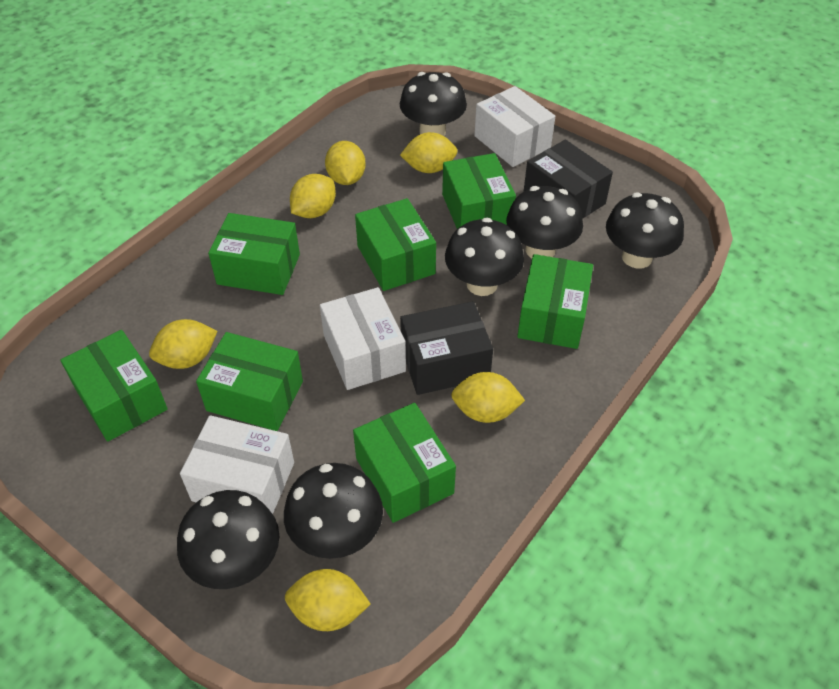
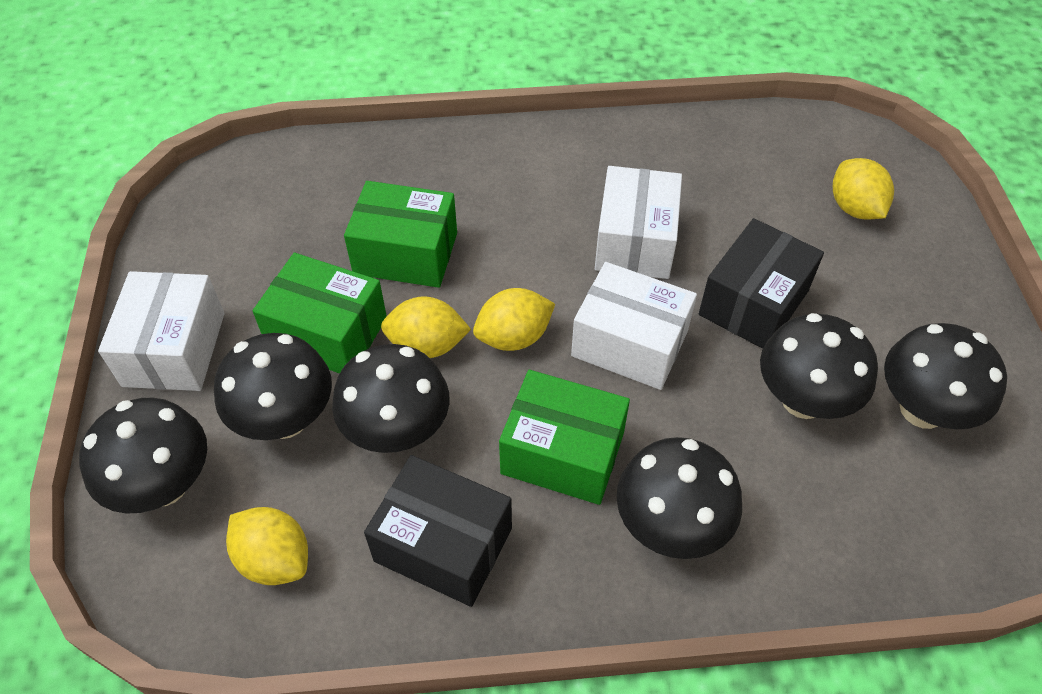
green box: [60,330,168,442] [196,332,303,431] [208,213,300,295] [353,403,456,523] [355,198,436,291] [442,153,516,229] [517,254,593,349] = 7 -> [253,253,387,374] [344,181,457,288] [499,370,630,505] = 3
yellow lemon: [149,319,217,369] [285,569,371,631] [290,174,336,218] [325,141,366,185] [400,132,457,173] [451,372,525,423] = 6 -> [226,507,308,585] [381,296,471,358] [473,288,555,351] [833,158,894,219] = 4

